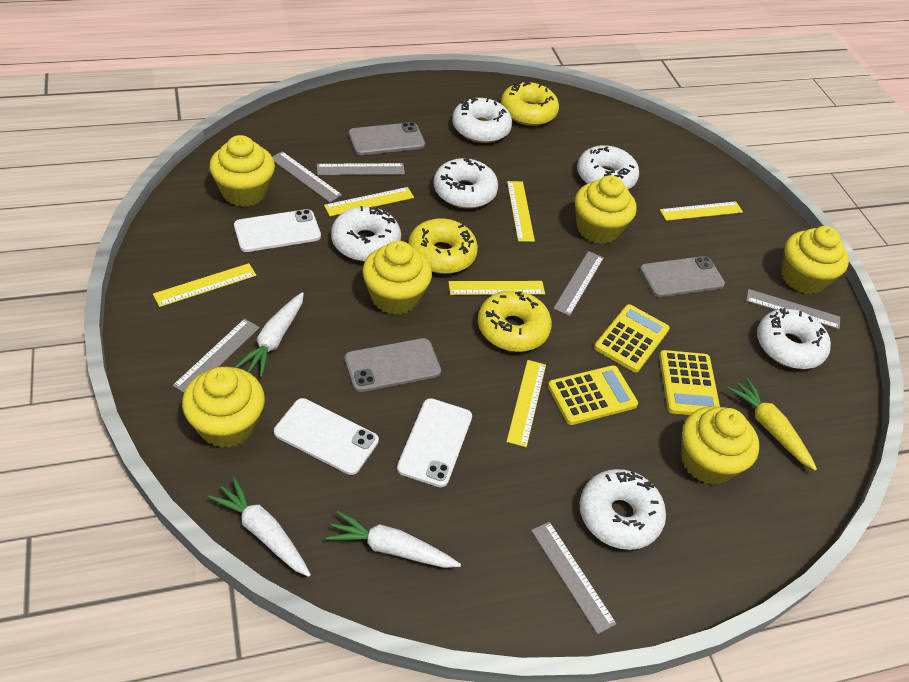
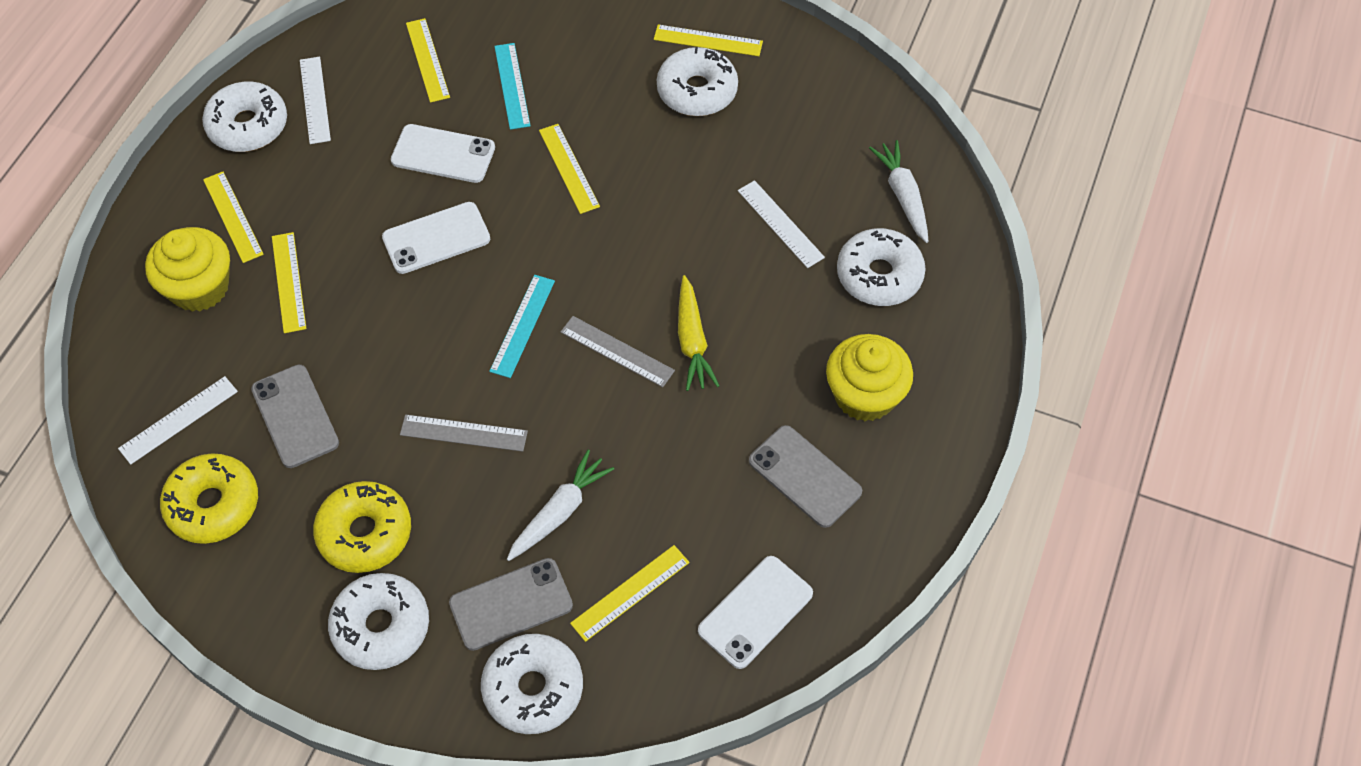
grey ruler: [173,319,260,393] [272,151,342,202] [317,163,405,175] [531,522,617,634] [553,251,604,316] [746,289,840,329] = 6 -> [400,415,528,452] [561,316,675,387] = 2
turquoise ruler: none = 0 -> [489,275,555,378] [494,43,531,130] = 2
white carrot: [208,477,311,577] [236,292,304,377] [326,511,461,568] = 3 -> [507,450,614,561] [869,140,929,243] = 2
white donut: [331,206,401,261] [434,158,498,209] [452,96,512,143] [577,145,639,189] [580,469,666,550] [757,308,831,369] = 6 -> [202,82,287,152] [328,573,429,670] [481,634,583,734] [657,47,738,116] [837,228,926,306] = 5
white ruler: none = 0 -> [118,376,238,464] [300,57,331,144] [738,180,825,268] = 3
yellow calculator: [548,365,638,425] [594,304,670,372] [659,350,720,415] = 3 -> none = 0
yellow cupcake: [182,367,265,448] [209,135,275,207] [362,241,432,315] [575,175,637,244] [681,406,759,485] [782,226,849,294] = 6 -> [145,227,230,312] [826,334,913,421] = 2
yellow donut: [408,218,478,274] [478,290,552,352] [501,80,559,126] = 3 -> [160,453,258,544] [313,481,411,573] = 2

